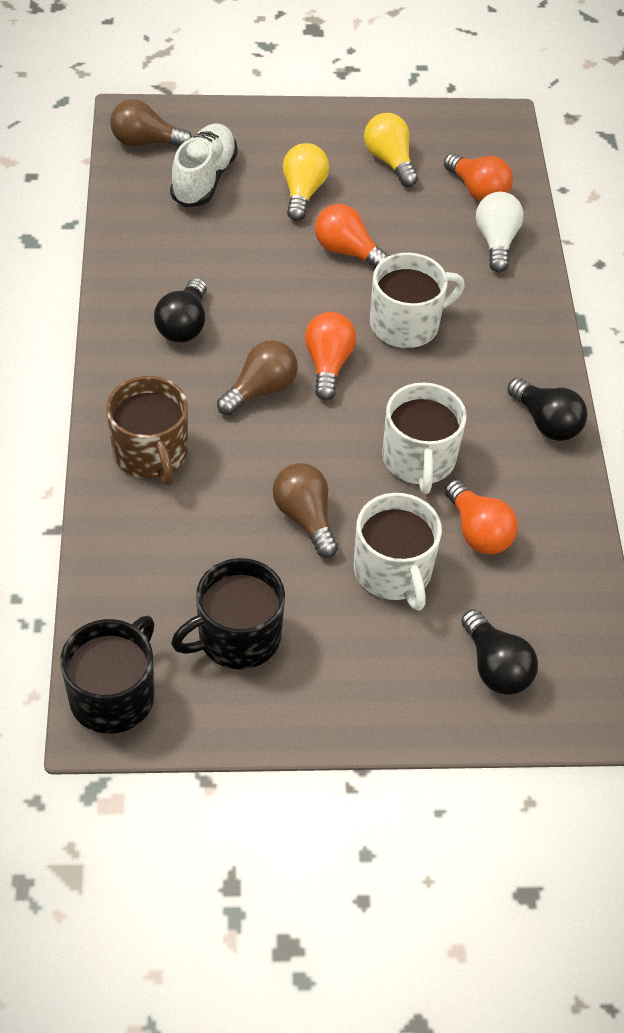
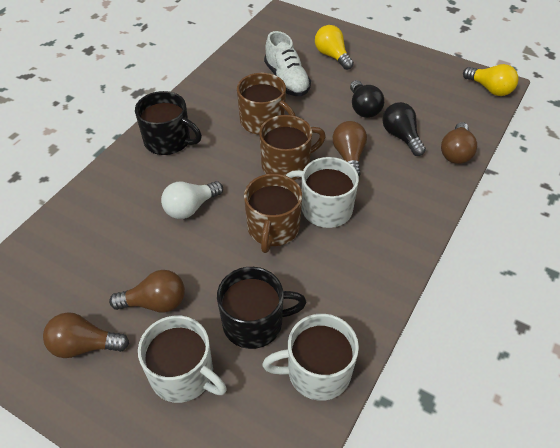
black light bulb: [154,278,207,342] [461,609,538,695] [507,378,587,441] = 3 -> [350,80,384,118] [382,102,426,156] = 2
brown light bulb: [110,99,192,147] [217,340,298,416] [273,463,338,558] = 3 -> [43,312,129,358] [109,270,185,313] [333,121,367,176] [441,122,477,164] = 4
brown mug: [106,376,188,485] = 1 -> [237,73,296,135] [244,174,302,253] [259,115,326,180] = 3
orange light bulb: [305,312,356,401] [315,204,390,268] [444,153,513,202] [445,479,518,554] = 4 -> none = 0

